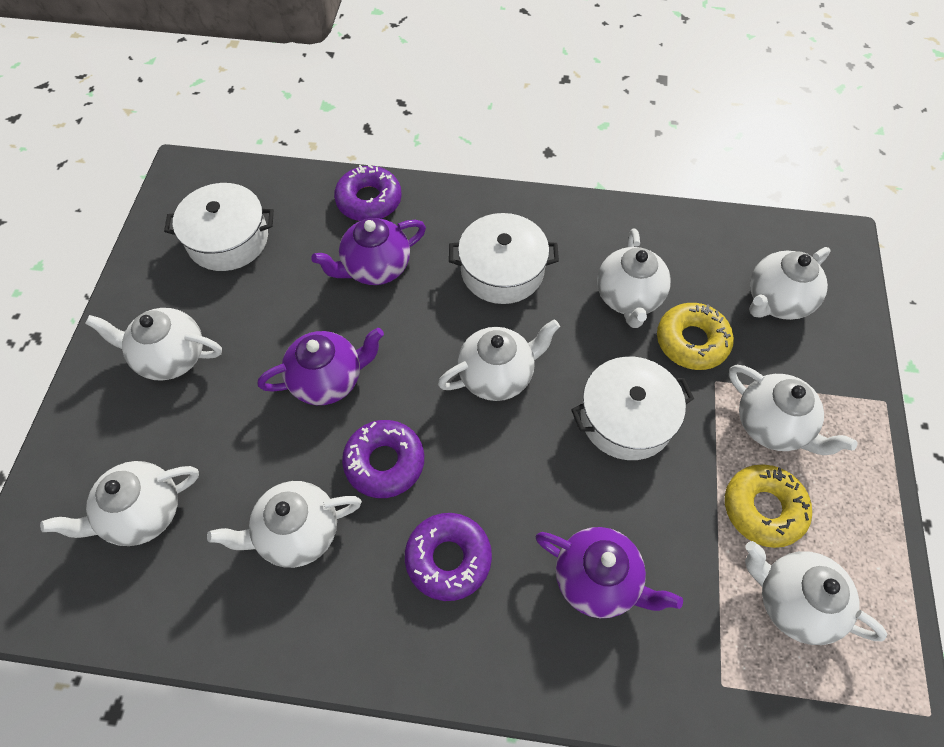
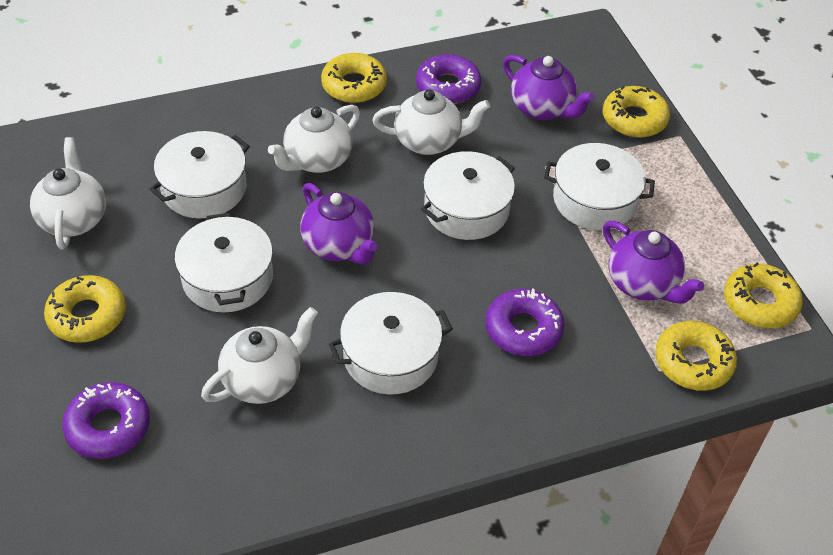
white pot: [164,183,274,271] [449,213,559,304] [571,357,694,460] = 3 -> [150,131,250,219] [175,213,273,312] [329,292,453,395] [421,151,515,240] [544,143,655,230] = 5
white teapot: [40,461,199,546] [85,308,222,380] [207,481,362,568] [438,319,560,401] [597,229,671,328] [729,365,857,455] [745,541,888,645] [749,247,831,320] = 8 -> [30,137,106,249] [201,307,318,404] [268,105,360,173] [372,89,490,155] = 4
yellow donut: [657,303,734,370] [725,465,812,548] = 2 -> [44,275,126,343] [321,53,387,103] [603,86,670,138] [655,321,737,391] [724,262,803,328] = 5

